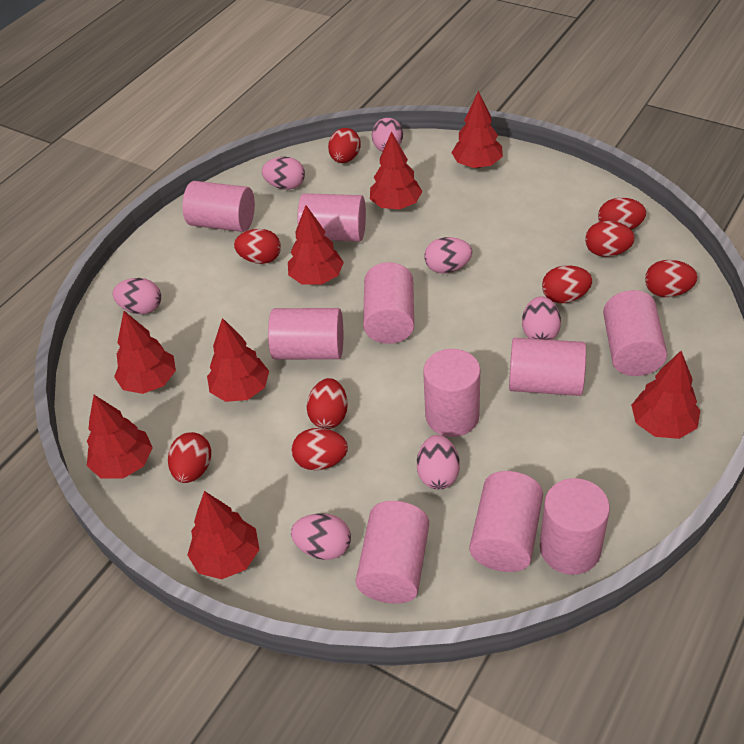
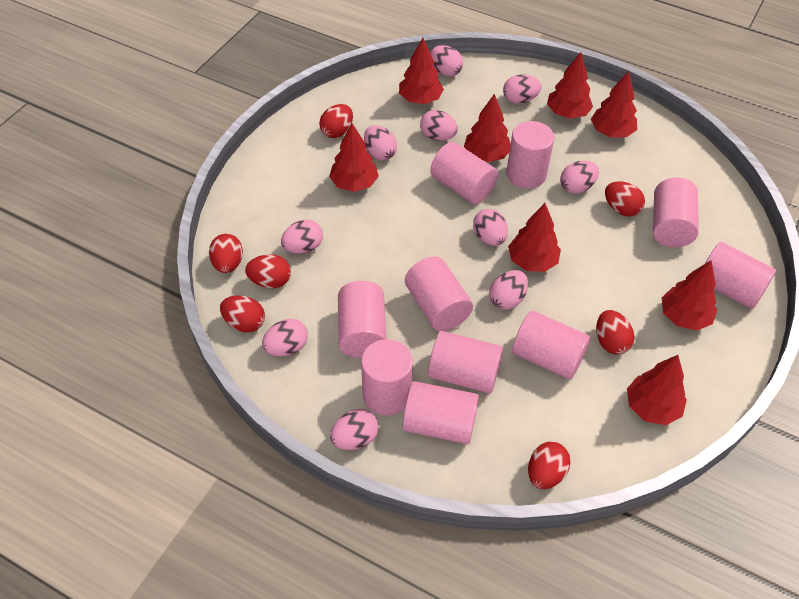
pink egg: [112,278,161,314] [262,157,305,190] [291,514,351,560] [372,118,403,152] [417,435,460,489] [424,237,472,273] [522,296,561,340] = 7 -> [262,319,308,356] [281,219,323,254] [330,409,379,450] [364,125,397,161] [420,110,458,141] [430,45,463,77] [473,209,508,246] [489,270,528,310] [503,74,541,104] [560,161,599,194] = 10
red egg: [168,432,211,483] [234,229,281,264] [292,428,348,470] [307,378,348,429] [328,128,361,163] [542,265,592,303] [585,221,635,257] [598,197,646,230] [645,260,697,297] = 9 -> [209,234,243,273] [220,295,265,333] [245,254,291,288] [319,104,353,138] [528,442,570,489] [596,310,634,355] [605,181,645,217] = 7

